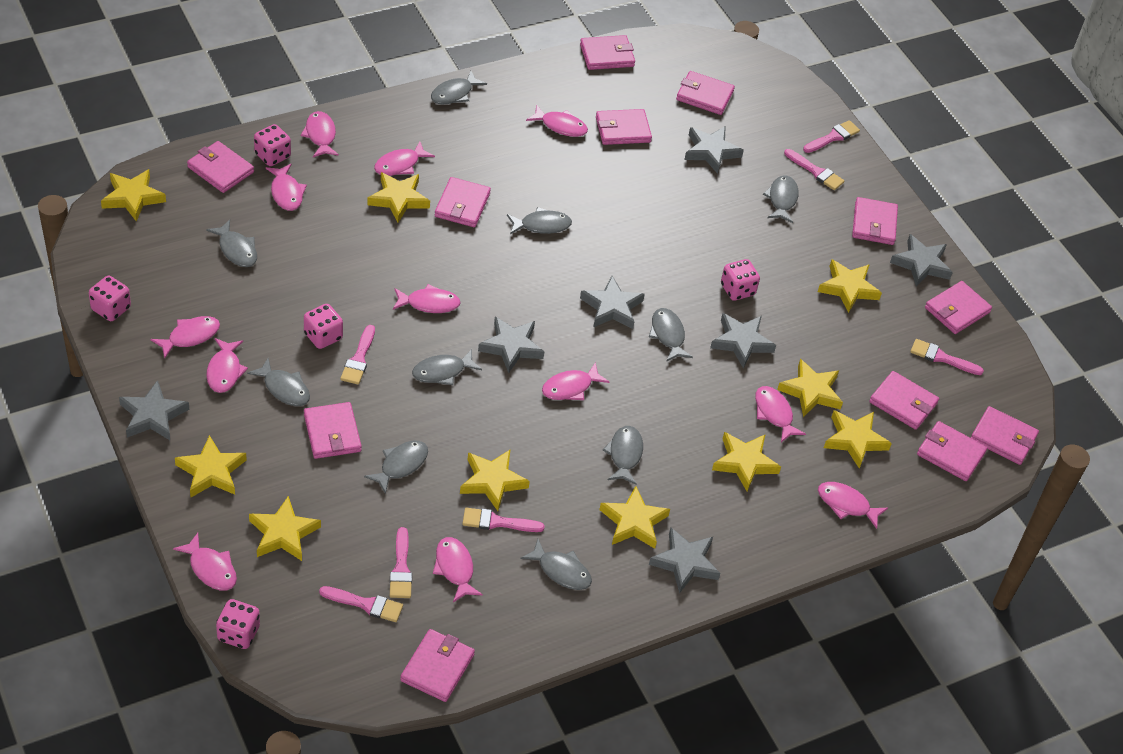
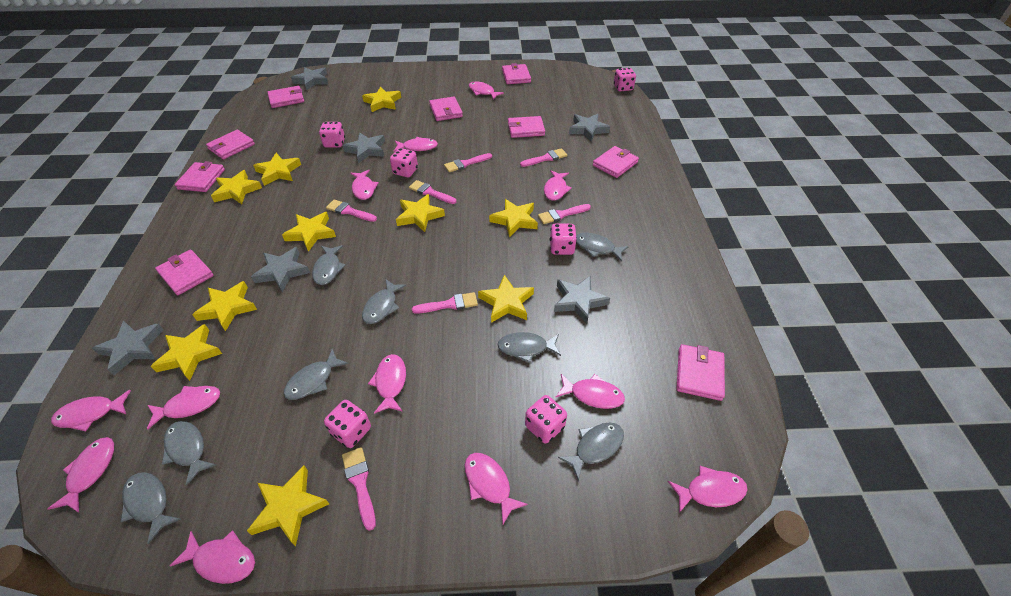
grey fish: [206,220,257,267] [247,358,310,406] [364,440,428,494] [412,349,482,385] [431,71,487,105] [507,207,572,235] [520,539,592,590] [602,426,643,485] [649,308,693,362] [763,176,799,223] = 10 -> [121,472,181,544] [162,421,216,486] [284,349,349,400] [312,245,346,285] [362,279,406,324] [497,332,561,363] [558,423,624,481] [576,233,629,261] = 8
grey star: [119,380,189,440] [478,316,544,373] [580,276,645,329] [649,527,720,594] [684,126,744,174] [710,313,776,369] [890,234,953,286] = 7 -> [92,321,164,375] [251,247,310,292] [291,67,328,90] [342,133,385,163] [554,275,610,324] [569,114,610,142] = 6
pink dice: [89,276,131,321] [216,599,260,649] [254,124,291,166] [304,304,343,349] [721,259,760,301] = 5 -> [319,122,345,148] [324,400,371,448] [390,148,418,177] [525,395,567,444] [550,223,577,255] [614,68,636,92] = 6
pink wallet: [187,141,254,193] [304,402,362,459] [400,629,475,702] [435,177,491,227] [580,35,635,70] [596,109,652,145] [676,71,735,115] [852,197,898,245] [869,371,939,430] [917,421,987,481] [925,281,992,334] [971,406,1039,465] = 12 -> [155,250,214,295] [175,161,225,192] [206,130,255,160] [267,86,304,108] [429,96,463,121] [502,63,531,84] [508,116,545,138] [593,146,639,178] [676,344,725,401] = 9

